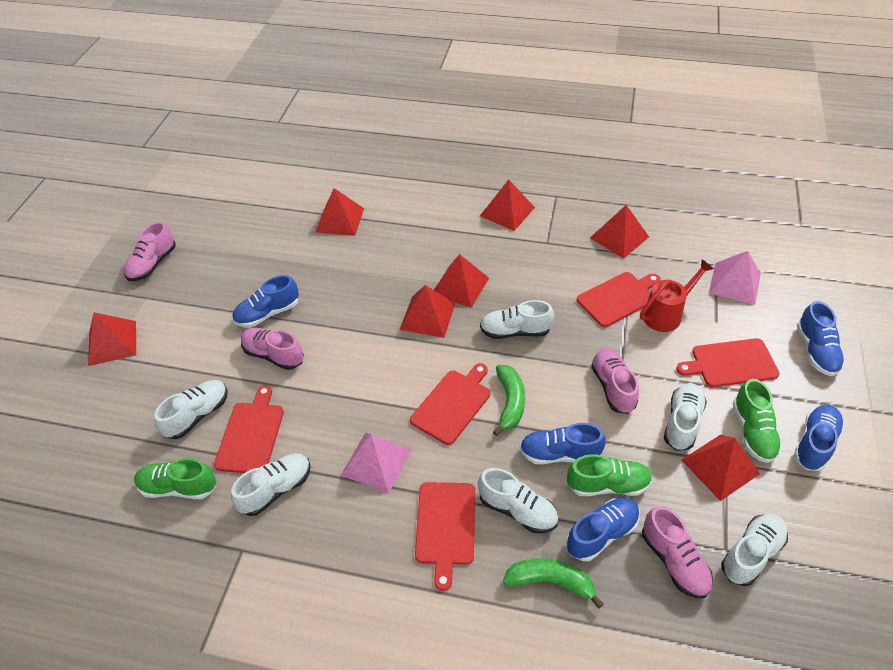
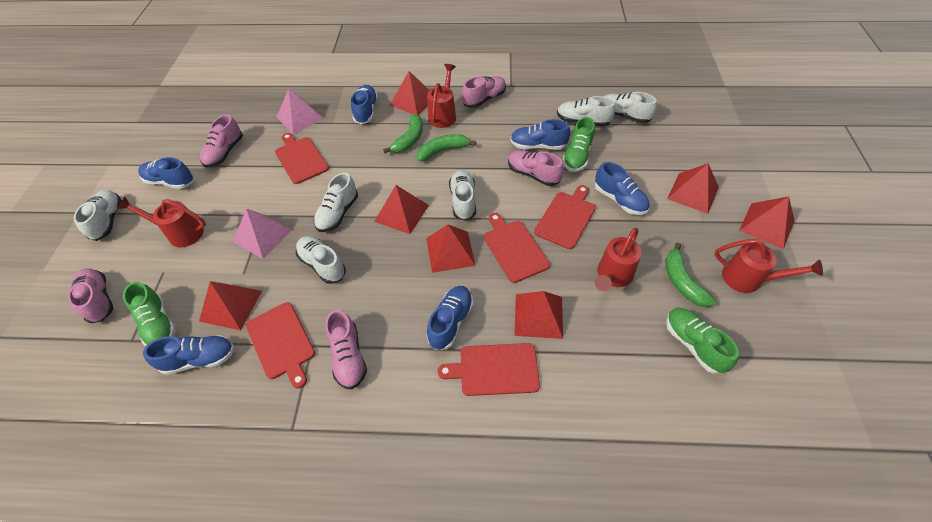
blue shoe: [232,275,299,327] [520,423,606,465] [566,498,640,561] [794,404,844,471] [797,301,845,376] = 5 -> [138,157,194,189] [143,335,235,375] [351,85,378,124] [427,286,473,350] [510,119,570,150] [595,162,649,215] = 6
green banana: [493,365,525,436] [503,558,604,609] = 2 -> [383,114,423,153] [417,134,476,162] [665,243,716,307] = 3
pink shoe: [124,222,176,281] [241,328,304,370] [592,349,639,414] [642,506,713,598] = 4 -> [68,268,113,323] [200,115,243,167] [325,310,367,389] [462,76,506,108] [508,150,564,186] = 5
red watering can: [640,259,714,332] = 1 -> [117,197,206,247] [427,64,456,128] [595,228,642,291] [715,239,823,293] = 4

